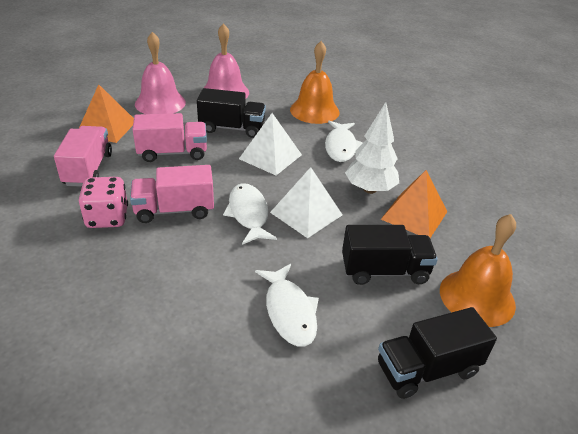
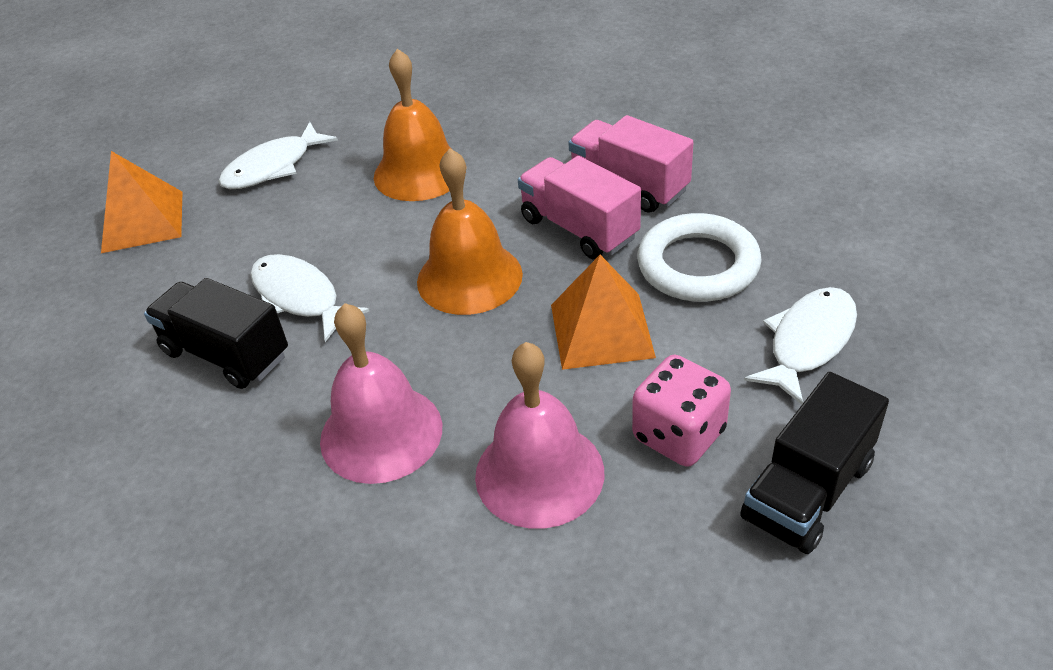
black truck: [197,88,266,138] [342,225,438,285] [378,307,497,399] = 3 -> [144,278,288,389] [741,372,889,554] = 2
pink truck: [54,126,112,187] [130,165,214,223] [132,113,207,162] = 3 -> [518,156,641,259] [568,115,693,213] = 2
white pyramid: [239,113,302,175] [270,167,343,238] = 2 -> none = 0
white ring: none = 0 -> [637,213,762,302] = 1
white tree: [345,102,399,194] = 1 -> none = 0

